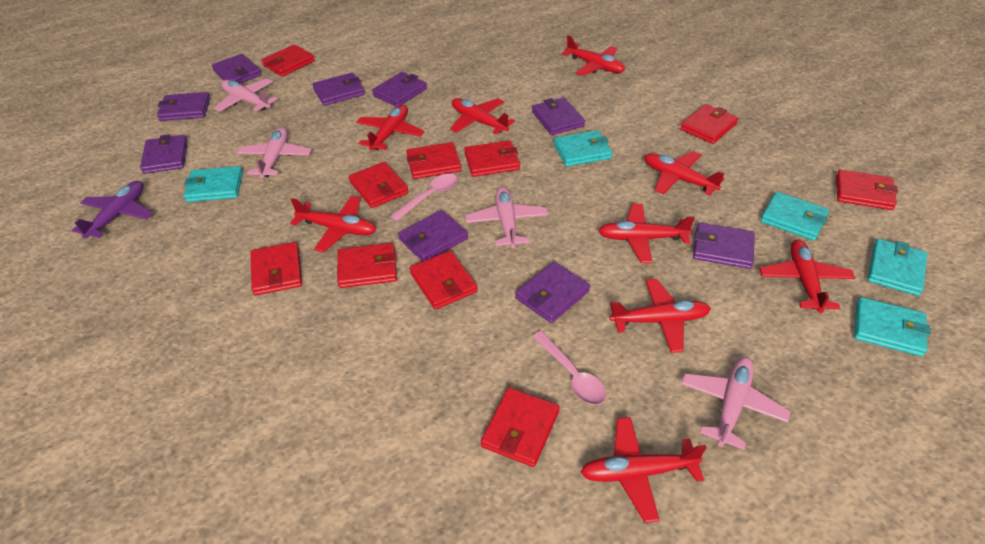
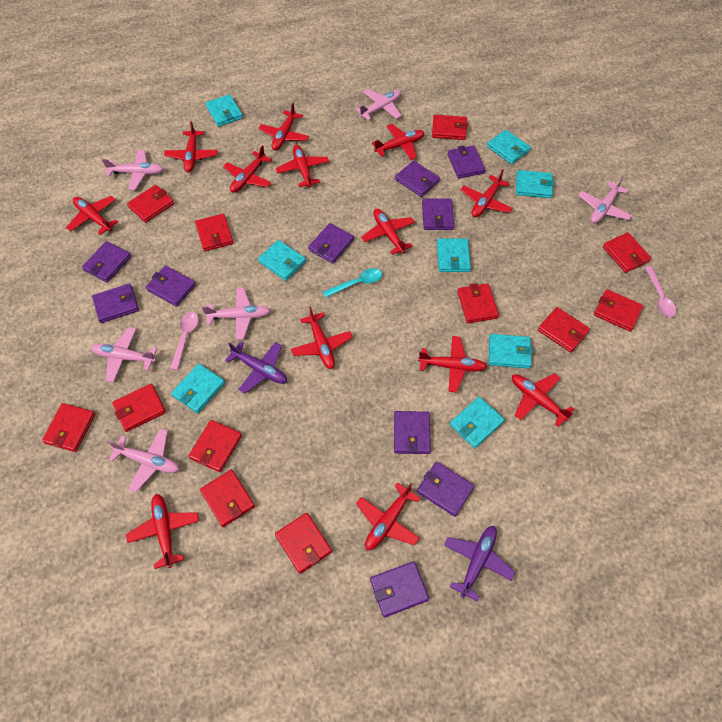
pink plane: [214,78,278,112] [237,127,312,178] [465,186,548,248] [681,357,791,450] = 4 -> [91,327,157,383] [102,149,163,190] [108,428,179,492] [202,288,271,340] [355,89,401,121] [578,176,632,223] = 6
purple plane: [72,181,153,239] = 1 -> [225,341,287,393] [444,526,515,601] = 2
purple wallet: [140,134,188,174] [157,92,210,121] [212,54,262,84] [312,73,365,106] [372,72,427,107] [398,210,468,261] [515,262,590,323] [532,97,585,135] [693,223,755,269] = 9 -> [82,241,131,283] [92,284,139,323] [146,265,196,307] [308,223,354,264] [370,561,429,618] [394,411,431,454] [395,161,440,197] [417,462,474,517] [422,198,454,230] [447,145,485,179] = 10
red plane: [290,196,376,252] [356,105,424,150] [450,98,515,134] [562,35,625,76] [580,417,707,523] [598,204,695,263] [609,279,711,353] [644,151,725,195] [759,239,855,313] = 9 -> [66,196,118,235] [126,494,199,569] [164,121,218,172] [223,145,272,193] [258,103,309,150] [276,145,329,187] [291,306,353,369] [356,482,420,550] [361,208,415,255] [372,124,425,160] [418,336,487,393] [460,169,513,217] [512,373,574,427] = 13
red wallet: [250,242,302,295] [261,44,315,77] [337,243,397,288] [349,162,408,208] [406,142,462,179] [410,251,478,310] [464,140,520,177] [481,387,560,467] [680,104,738,144] [836,169,898,210] = 10 -> [42,403,95,452] [112,384,166,432] [127,185,174,223] [189,420,242,472] [195,214,233,251] [200,470,255,527] [275,513,332,574] [432,115,468,140] [457,283,499,323] [538,307,590,353] [594,289,643,332] [603,232,651,273] = 12
turquoise spoon: none = 0 -> [323,268,382,298] = 1
turquoise wallet: [184,166,243,202] [554,130,612,167] [761,192,829,241] [854,297,930,357] [868,239,927,296] = 5 -> [171,363,225,413] [206,94,243,127] [258,240,306,281] [437,239,471,272] [450,397,505,448] [487,130,531,164] [489,334,533,369] [516,170,554,198] = 8

